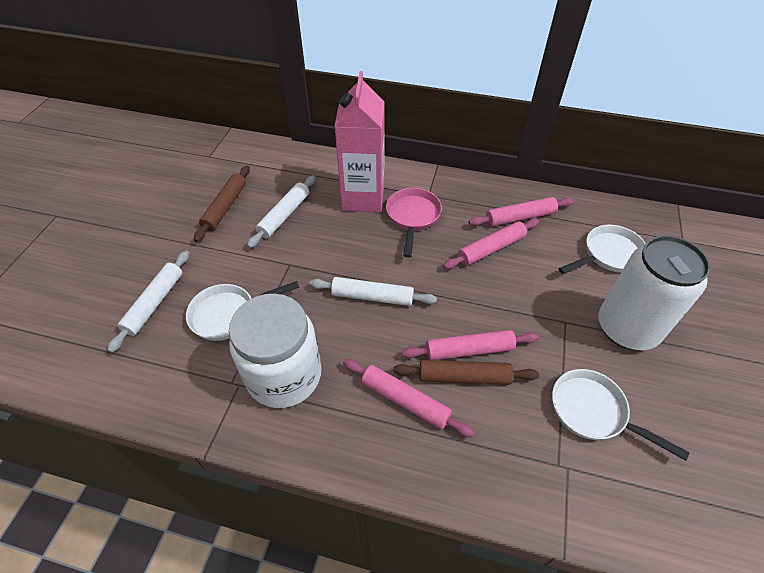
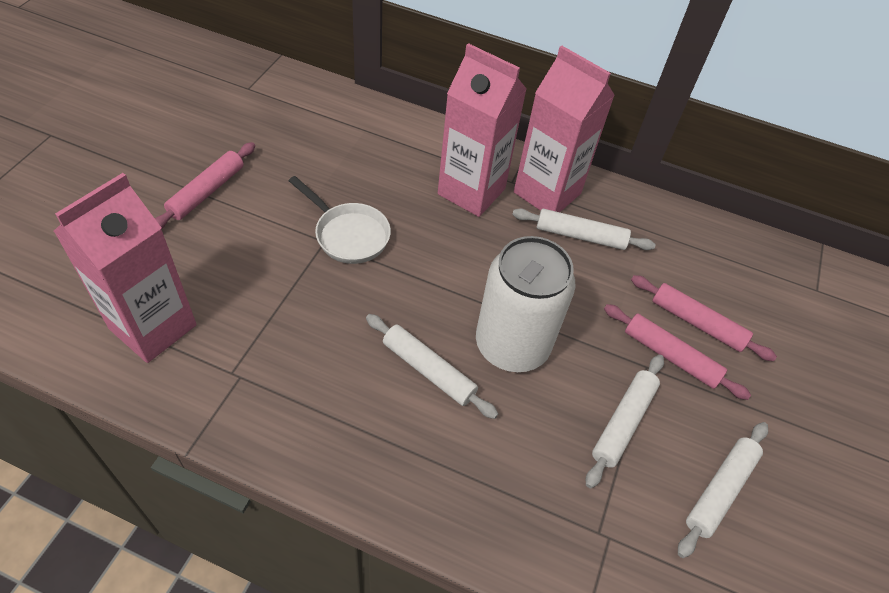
brown rolling pin: [194,166,250,242] [393,360,539,385] = 2 -> none = 0
pink carton: [334,71,385,212] = 1 -> [54,173,197,363] [438,43,527,217] [514,45,615,212] = 3
pink pan: [386,188,442,258] = 1 -> none = 0
pink rolling pin: [343,359,475,437] [402,330,539,360] [443,219,539,269] [468,197,574,227] = 4 -> [155,142,255,229] [604,304,751,400] [631,275,777,361] = 3
white jar: [229,293,321,408] = 1 -> none = 0
white pan: [186,281,299,341] [552,369,690,461] [559,225,646,274] = 3 -> [289,176,391,264] = 1
white rolling pin: [107,251,189,353] [247,175,316,248] [309,277,437,306] = 3 -> [366,314,498,419] [512,208,656,250] [586,355,664,488] [678,422,768,558] = 4

